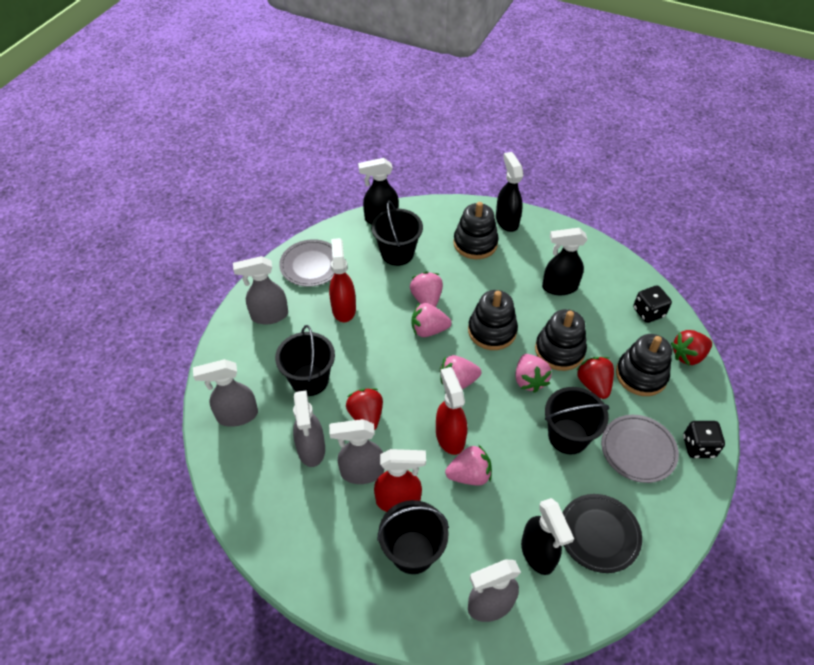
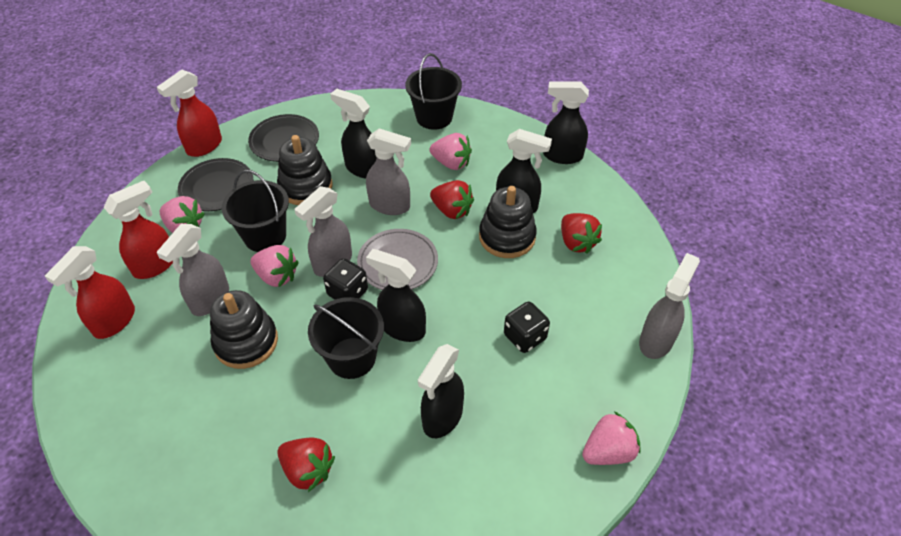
black bucket: [275,325,335,396] [371,200,423,266] [377,500,449,574] [545,387,609,454] = 4 -> [222,170,289,252] [308,297,384,379] [405,53,462,130] = 3
black plate: [563,494,642,573] = 1 -> [178,158,253,211] [248,114,319,162] = 2
black spray bottle: [358,158,399,225] [496,152,524,232] [521,498,574,575] [542,228,588,295] = 4 -> [330,89,377,178] [366,249,426,342] [418,344,464,438] [496,129,552,213] [543,81,589,164] = 5
black stacking toy: [453,202,499,259] [468,290,518,350] [535,309,587,371] [616,334,672,396] = 4 -> [210,290,278,369] [277,135,332,205] [479,186,537,258] = 3
grey plate: [279,239,335,287] [601,415,679,483] = 2 -> [357,229,438,290] = 1
grey spray bottle: [193,359,258,427] [233,256,288,324] [293,390,325,467] [329,419,384,484] [468,560,521,622] = 5 -> [157,224,229,316] [294,186,352,277] [366,128,411,215] [639,253,700,359] = 4
pink strawberry: [410,272,443,307] [411,302,451,337] [440,355,481,389] [445,444,492,486] [515,354,552,393] = 5 -> [160,196,205,233] [250,245,299,287] [430,133,472,170] [582,411,641,465] = 4

